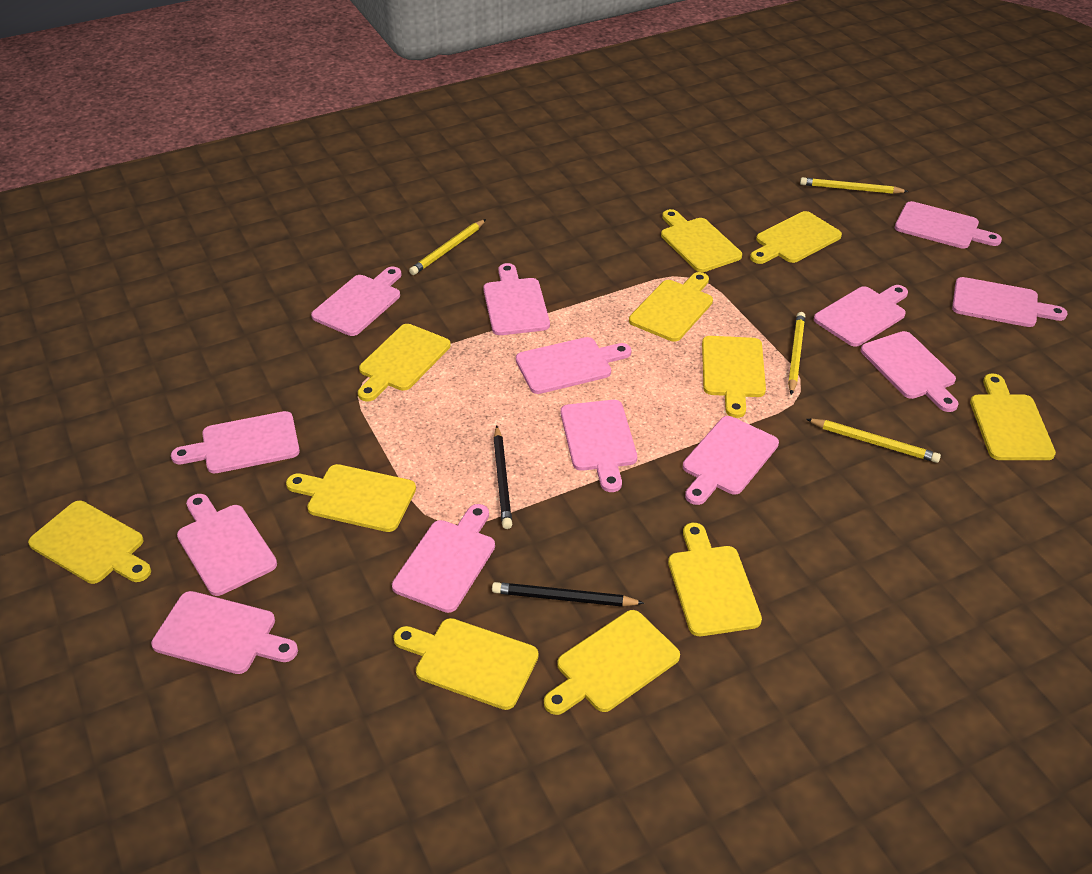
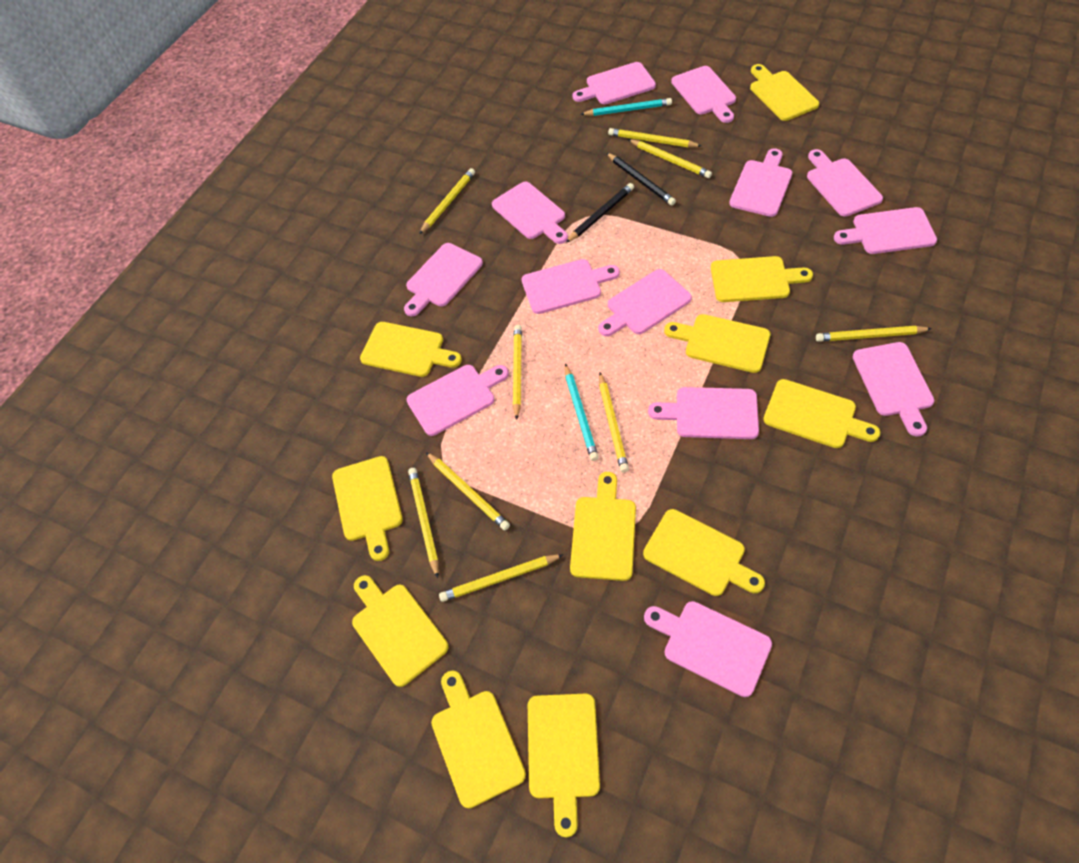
turquoise pencil: none = 0 -> [565,364,599,461] [581,98,672,116] = 2
yellow pencil: [409,219,486,275] [788,312,805,395] [800,177,909,194] [806,419,941,463] = 4 -> [408,468,439,578] [419,168,475,234] [426,452,510,530] [439,554,564,602] [513,325,522,420] [599,373,629,472] [608,128,702,147] [628,139,712,178] [816,326,932,342] = 9

